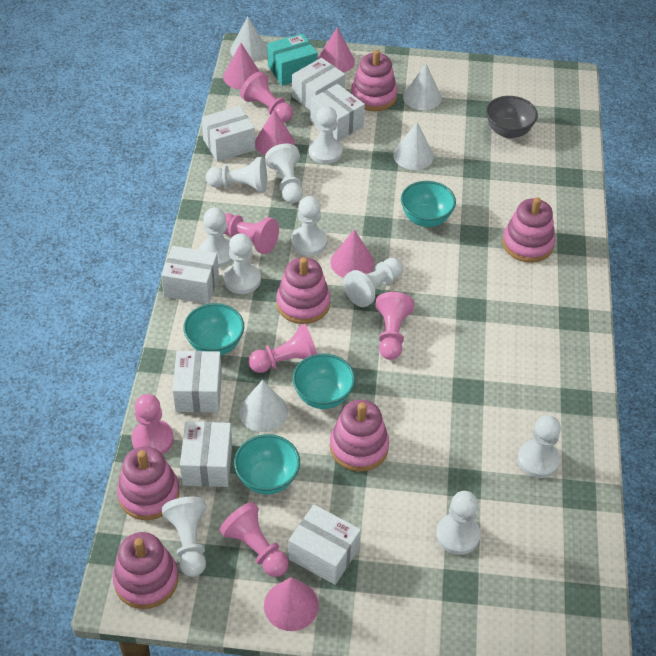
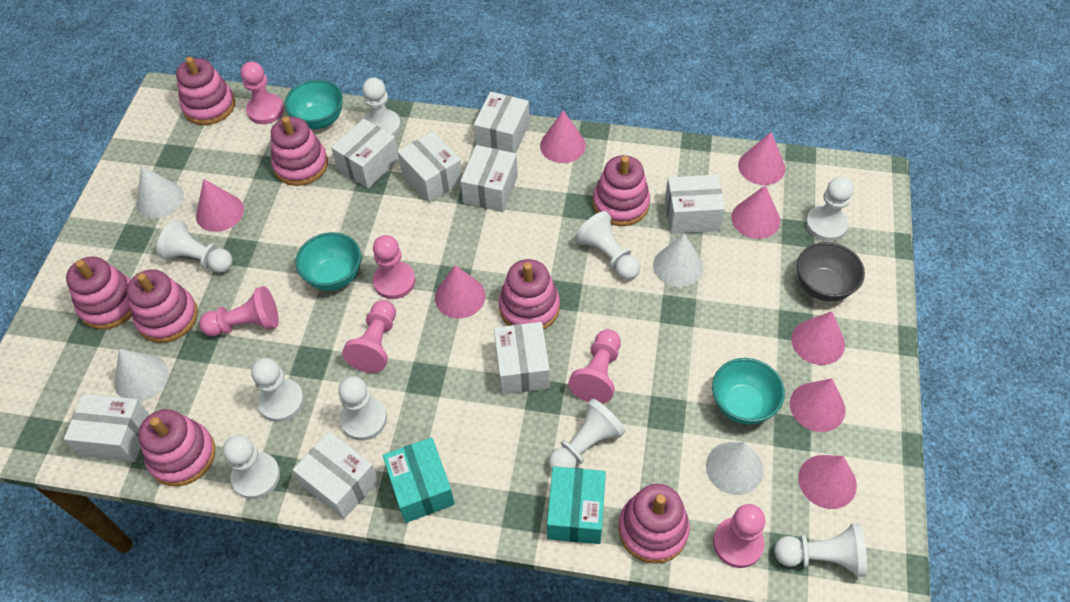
pink cone: [223,43,260,89] [255,109,295,155] [264,577,319,631] [318,27,355,73] [330,229,374,278] = 5 -> [196,179,244,232] [435,265,485,318] [540,110,586,163] [731,185,780,239] [738,132,785,185] [790,378,846,432] [791,311,845,365] [798,455,857,509] = 8
pink stacking toy: [113,532,178,609] [117,446,180,520] [276,257,330,324] [330,400,389,472] [351,50,397,111] [503,197,555,263] = 6 -> [66,257,132,329] [127,269,198,343] [138,409,215,486] [176,57,235,125] [271,116,328,186] [499,259,560,330] [593,155,650,226] [618,484,690,564] = 8
turquoise bowl: [183,303,244,355] [234,434,300,495] [293,354,355,409] [401,181,456,227] = 4 -> [285,80,343,129] [296,232,361,291] [712,358,785,424] = 3
turquoise box: [267,33,318,86] = 1 -> [383,437,455,523] [547,466,606,544] = 2
white box: [161,246,219,304] [173,351,222,412] [180,421,232,487] [202,106,255,162] [288,505,361,585] [292,58,345,110] [310,84,365,141] = 7 -> [64,394,150,462] [293,432,379,519] [331,119,399,188] [398,132,462,203] [460,145,518,212] [474,92,530,153] [494,322,550,394] [665,175,725,234] = 8
white pawn: [162,496,206,577] [199,207,233,268] [206,157,267,193] [223,233,261,294] [265,144,303,203] [291,196,327,256] [309,106,343,164] [343,258,403,307] [436,491,481,555] [518,415,561,478] = 10 -> [156,219,233,273] [223,435,280,499] [251,358,304,422] [338,376,387,441] [362,78,401,136] [549,399,625,470] [575,211,640,280] [774,524,867,577] [806,177,853,241] = 9

